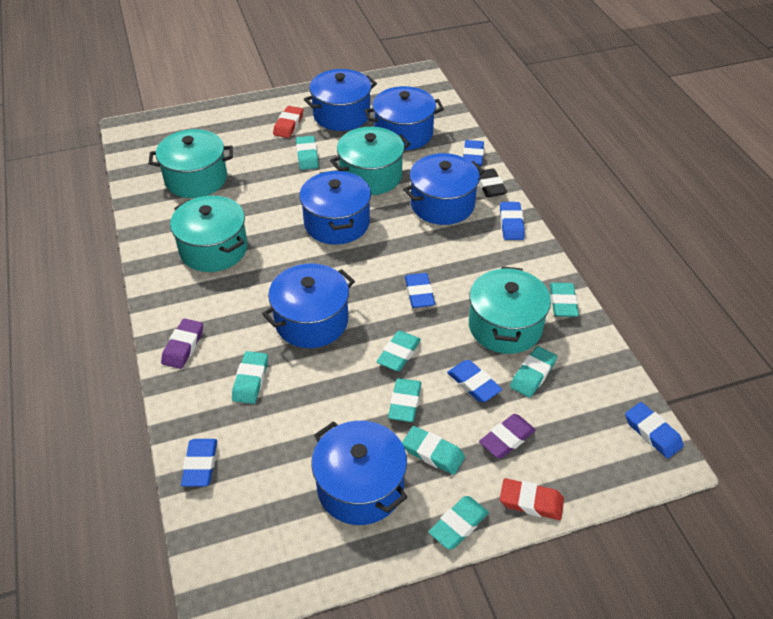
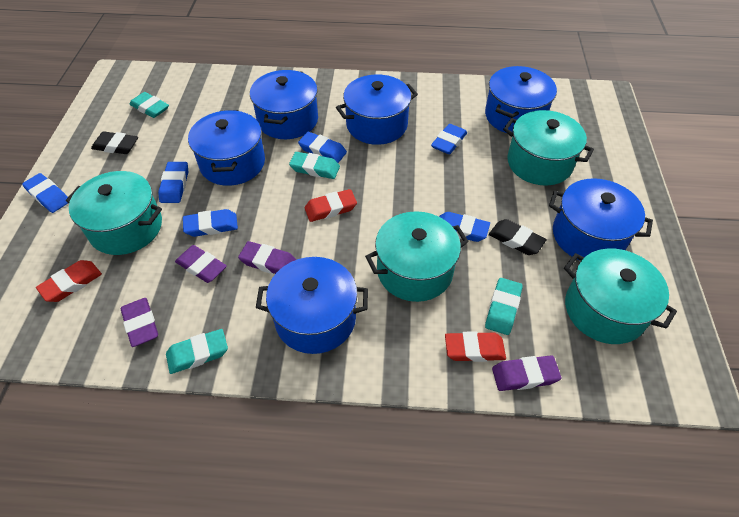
black eraser: [478,168,507,197] = 1 -> [91,132,138,154] [489,219,547,255] = 2
purple eraser: [161,318,203,369] [479,414,536,458] = 2 -> [121,298,158,347] [175,245,227,283] [238,241,297,274] [492,355,561,391] = 4
red eraser: [273,106,303,138] [500,478,564,520] = 2 -> [36,260,102,302] [305,189,357,222] [445,331,506,362] = 3
turquoise eraser: [232,351,268,404] [296,136,319,170] [377,330,421,371] [388,378,421,422] [402,426,465,475] [429,496,489,550] [510,346,557,398] [550,283,579,317] = 8 -> [129,92,169,118] [166,329,228,374] [289,152,340,179] [485,278,523,335] = 4

